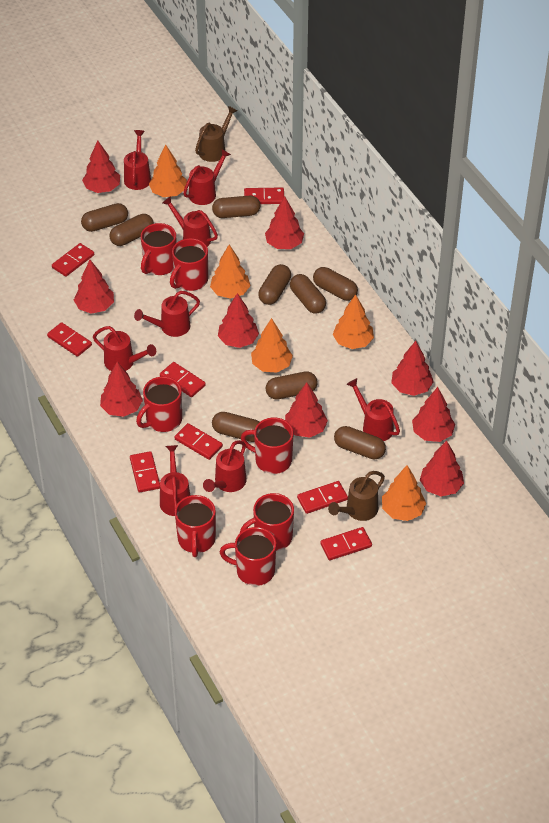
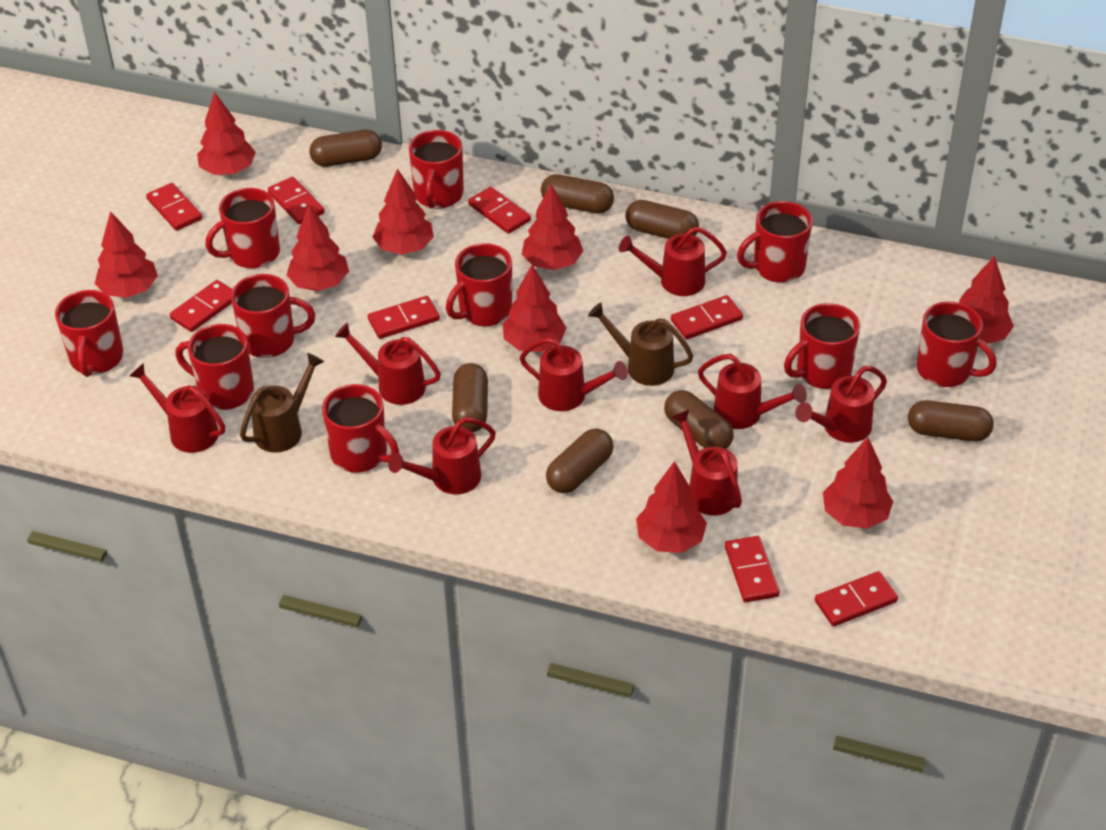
brown capsule: [81,203,128,232] [109,214,154,246] [212,196,260,218] [212,412,259,442] [258,264,291,305] [266,371,318,400] [290,274,326,314] [313,267,358,301] [334,426,386,459] = 9 -> [309,130,382,167] [452,363,488,433] [541,174,614,214] [546,428,613,493] [625,200,699,239] [664,390,733,449] [908,400,994,442] = 7
orange tree: [149,145,187,197] [210,245,250,299] [251,318,293,373] [333,294,374,349] [382,465,426,521] = 5 -> none = 0
red mug: [136,377,182,432] [141,223,176,275] [170,238,208,291] [175,495,216,557] [220,527,276,586] [240,493,294,551] [241,418,294,474] = 7 -> [55,290,124,377] [175,324,254,410] [205,188,280,268] [231,274,315,358] [322,384,399,473] [409,130,464,208] [446,243,512,326] [737,201,812,283] [784,303,860,389] [916,301,997,387] = 10

